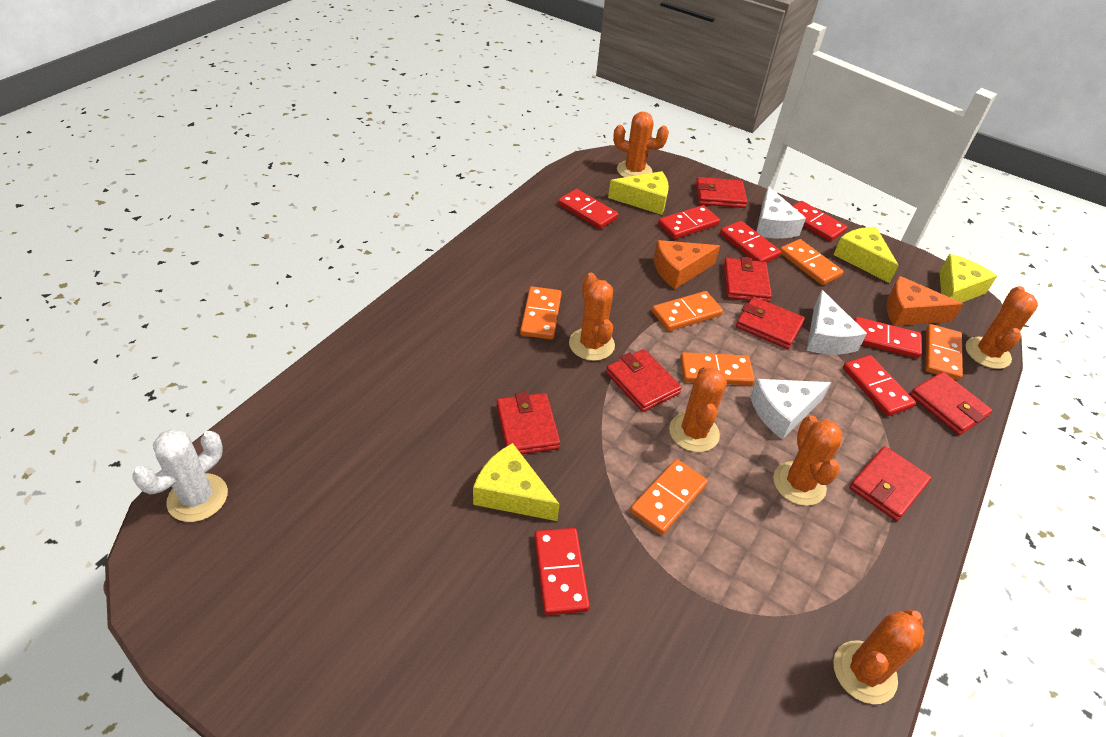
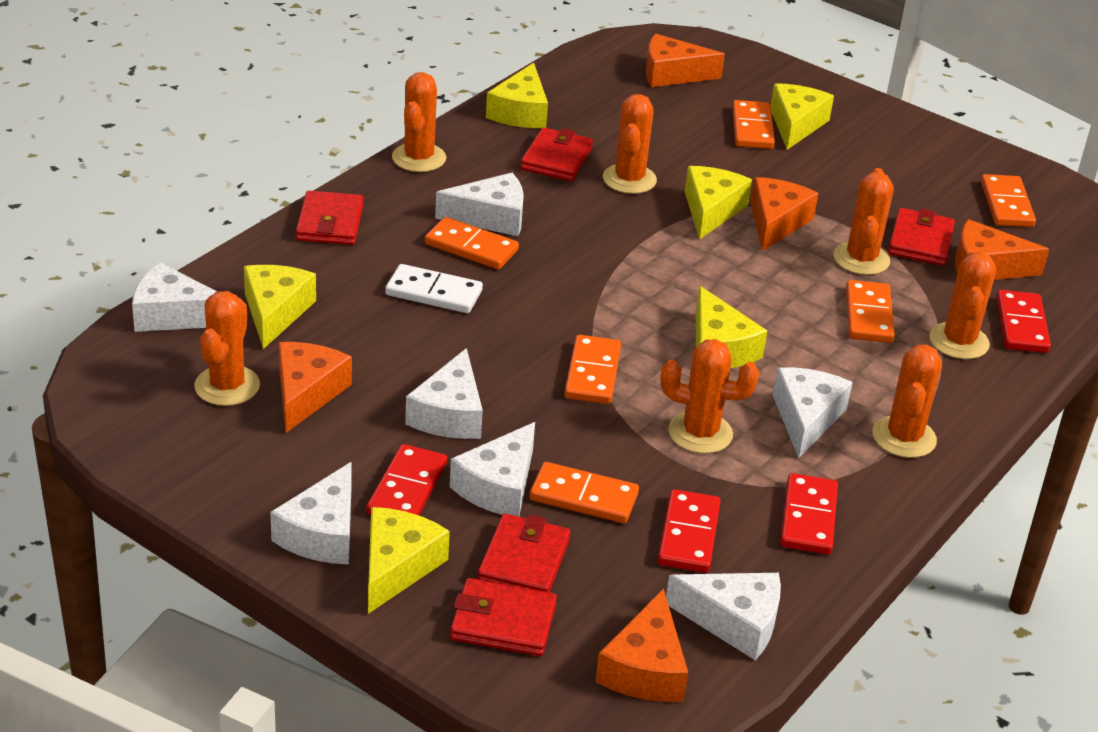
orange cactus: [569,273,615,361] [613,112,669,177] [669,366,727,452] [773,416,843,506] [833,609,925,704] [965,286,1038,369] = 6 -> [194,291,260,406] [392,72,446,172] [603,94,657,194] [660,339,759,454] [833,168,894,275] [873,345,942,458] [929,252,996,359] = 7
orange cheese: [653,240,720,289] [886,276,964,326] = 2 -> [278,342,352,433] [595,588,688,702] [646,34,725,87] [751,177,819,251] [955,219,1049,280] = 5
red domino: [534,528,590,615] [558,189,618,229] [658,205,720,239] [720,221,781,263] [793,201,847,242] [843,355,916,416] [854,317,922,358] = 7 -> [366,444,447,515] [658,489,720,573] [780,473,838,555] [996,290,1051,353] = 4
red wallet: [497,392,560,454] [606,349,682,412] [696,177,747,208] [724,257,772,302] [736,296,805,349] [849,446,932,521] [910,372,992,435] = 7 -> [296,191,364,245] [450,578,557,656] [477,514,571,592] [521,128,593,181] [888,208,955,266] = 5
white cactus: [132,429,228,522] = 1 -> none = 0
white cheese: [750,379,831,439] [756,186,806,238] [807,290,867,355] = 3 -> [132,262,217,332] [270,462,351,564] [405,348,483,439] [435,173,524,236] [450,422,535,517] [666,573,781,660] [773,367,853,458] = 7
white domino: none = 0 -> [385,264,483,313] = 1
yellow cheese: [473,443,560,521] [608,171,669,215] [834,227,899,283] [939,254,997,303] = 4 -> [244,265,316,349] [368,507,450,614] [486,63,548,128] [685,166,752,239] [696,286,767,368] [771,83,834,150] = 6

